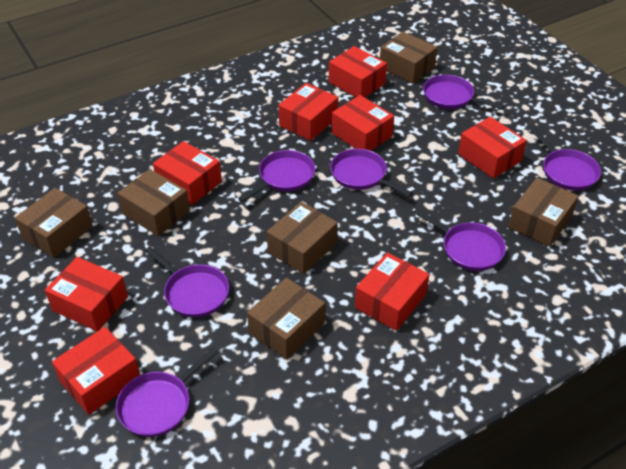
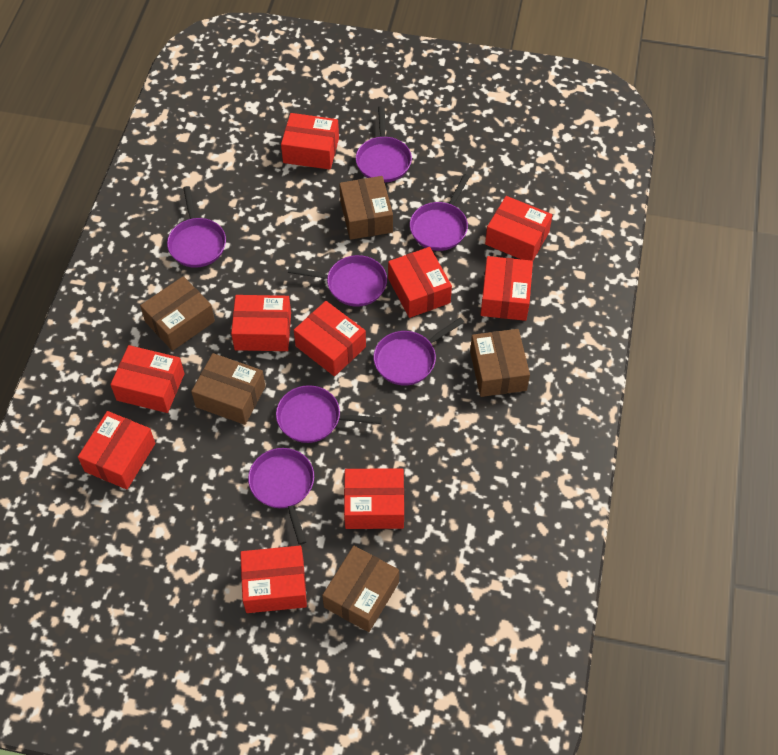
brown box: [15,188,93,258] [117,169,190,236] [247,278,325,359] [267,202,338,274] [380,32,437,84] [508,178,578,247] = 6 -> [140,276,215,351] [191,353,265,425] [322,546,399,632] [339,176,393,240] [470,329,530,397] = 5
red box: [45,257,128,331] [52,327,140,415] [153,141,222,205] [278,83,338,141] [329,46,387,98] [331,95,394,151] [355,252,429,331] [458,117,527,179] = 8 -> [78,411,155,490] [110,345,184,413] [231,295,291,351] [240,546,307,613] [281,113,339,170] [294,301,366,376] [344,468,404,529] [388,247,452,318] [481,256,533,321] [485,196,553,261] = 10

